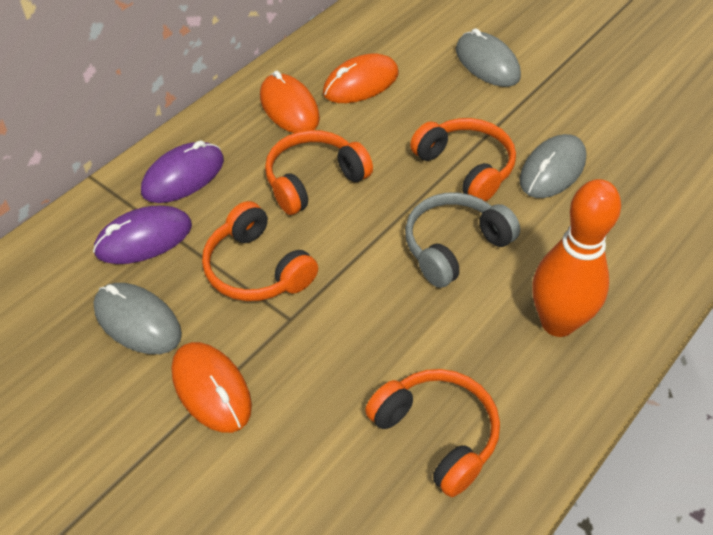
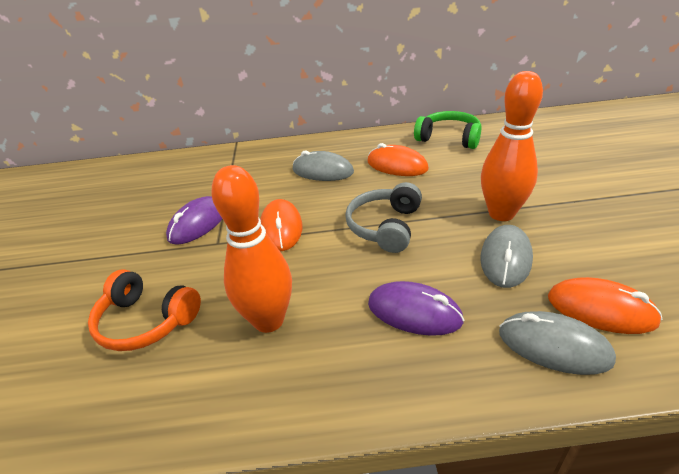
green headphones: none = 0 -> [414,111,481,149] = 1
orange bowling pin: [532,179,621,337] = 1 -> [211,165,292,333] [481,71,543,221] = 2
orange headphones: [202,201,318,301] [265,130,373,215] [365,369,500,497] [410,118,516,202] = 4 -> [88,269,201,351] = 1

